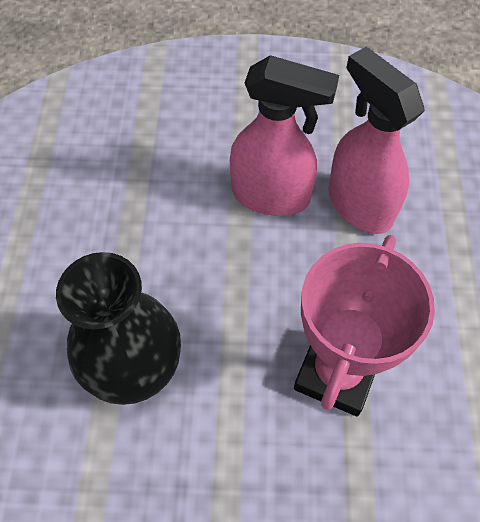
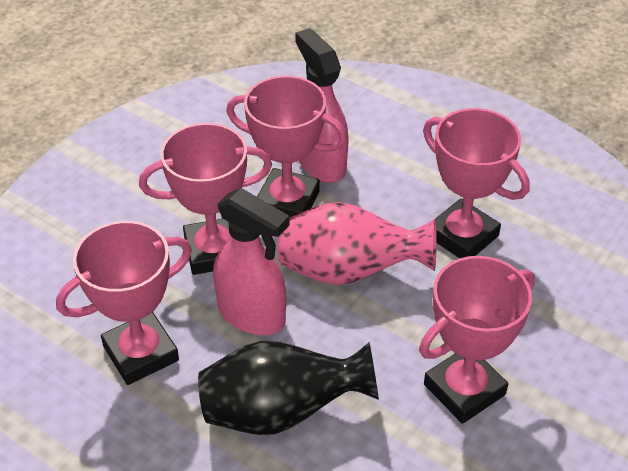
pink trophy: [294,235,435,417] = 1 -> [56,221,192,385] [139,123,272,275] [226,76,347,217] [419,256,535,424] [423,108,530,258] = 5
pink vase: none = 0 -> [278,202,437,285] = 1

